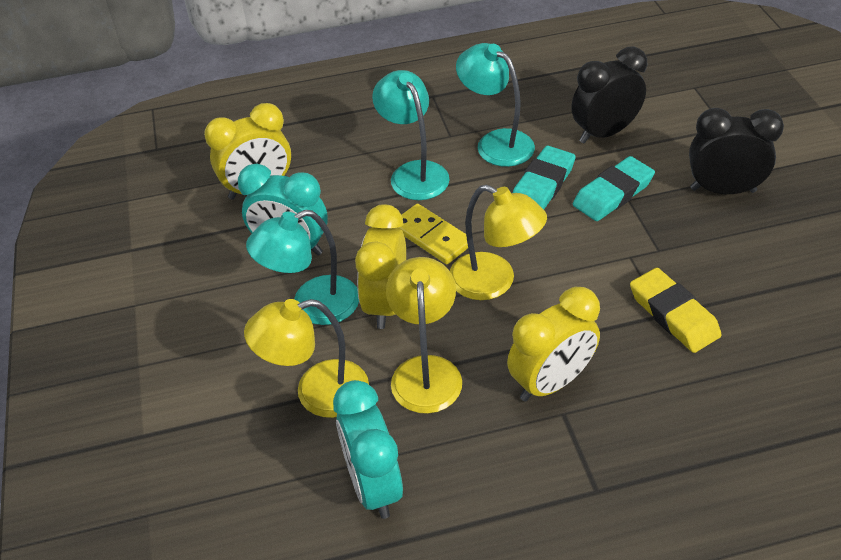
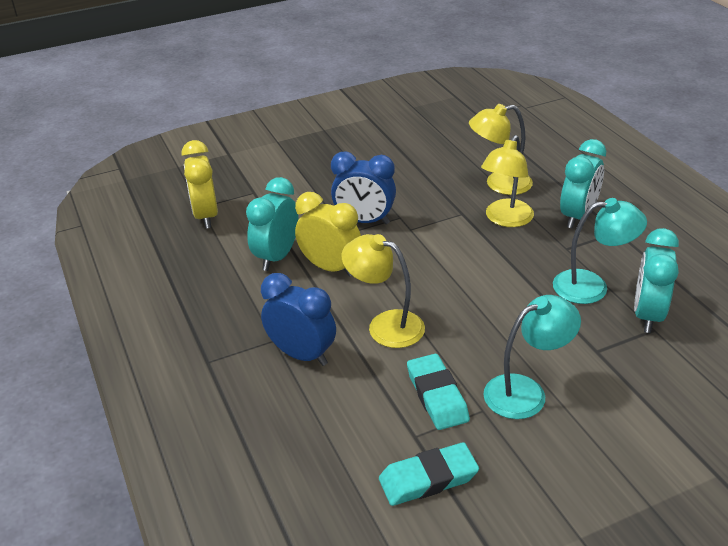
black clock: [571,46,647,144] [689,108,784,194] = 2 -> none = 0
blue clock: none = 0 -> [261,273,336,366] [331,151,396,224] = 2
turquoise clock: [238,163,328,256] [333,380,403,519] = 2 -> [246,177,299,271] [560,139,606,228] [634,228,679,333] = 3
turquoise lamp: [246,210,359,325] [372,70,450,200] [456,43,535,167] = 3 -> [483,295,581,419] [553,198,647,304] = 2
yellow clock: [204,103,291,200] [355,204,406,329] [507,287,600,402] = 3 -> [182,140,218,228] [295,192,361,276] = 2
yellow domino: [397,204,468,264] = 1 -> none = 0
yellow eraser: [630,268,722,353] = 1 -> none = 0

